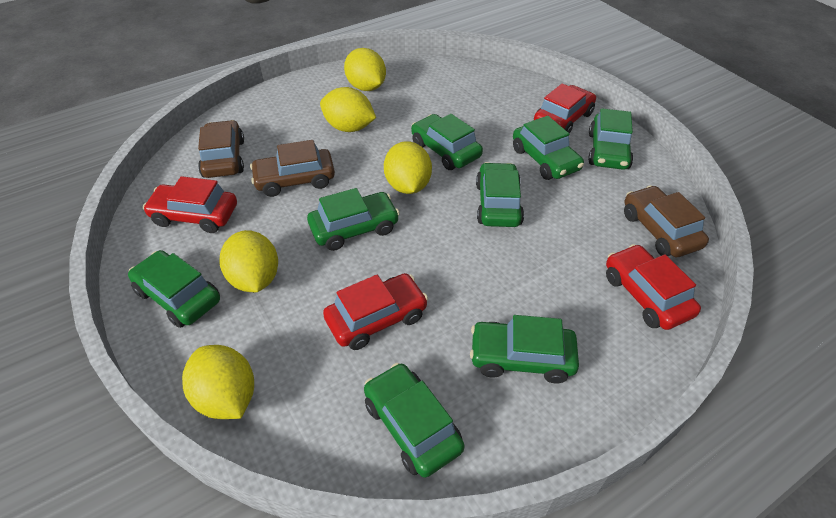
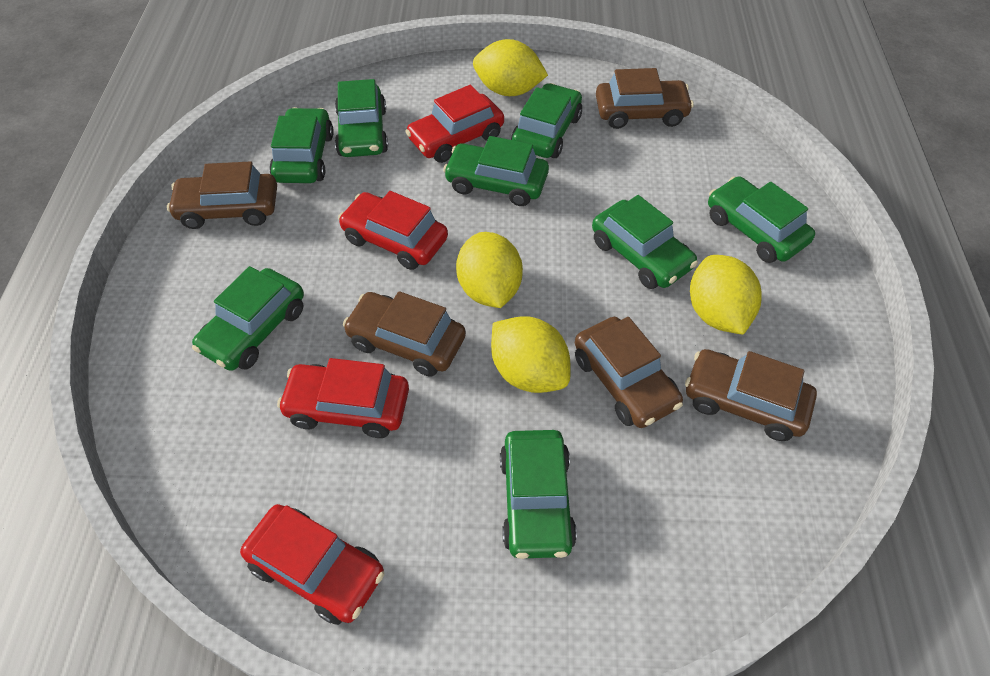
brown car: [198,120,244,178] [250,140,335,197] [624,185,709,257] = 3 -> [167,161,277,229] [343,291,466,376] [575,317,683,428] [596,68,694,129] [685,349,817,441] = 5
yellow lemon: [182,345,254,419] [219,230,278,292] [320,87,376,132] [344,48,386,91] [384,141,432,194] = 5 -> [456,232,523,308] [473,39,548,96] [491,316,571,393] [690,255,761,335] = 4

